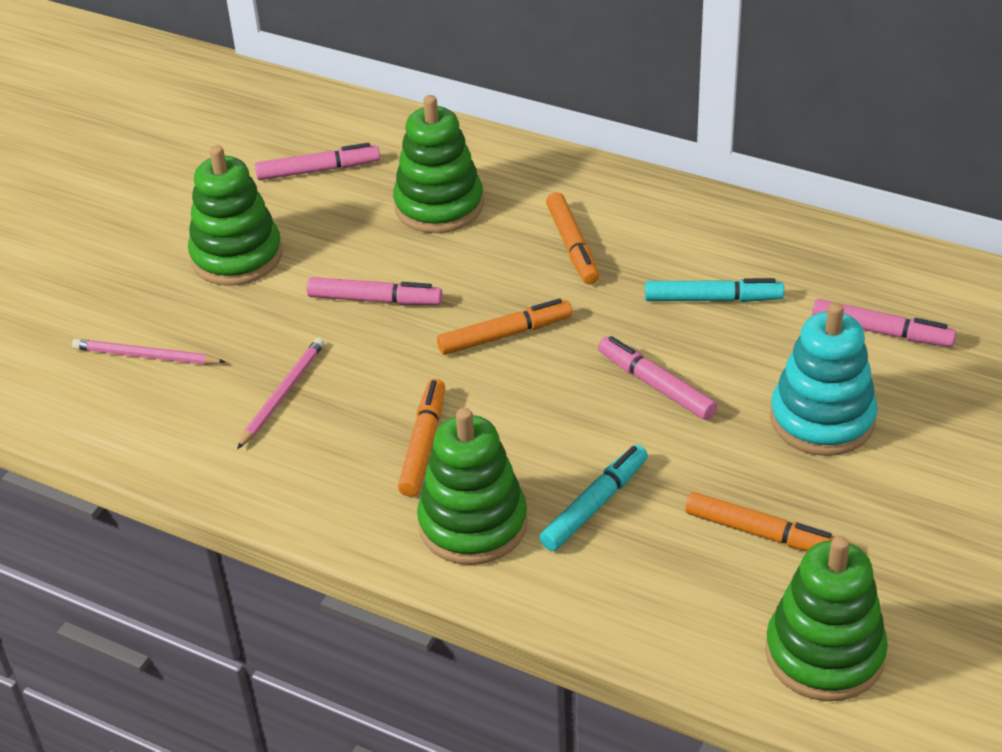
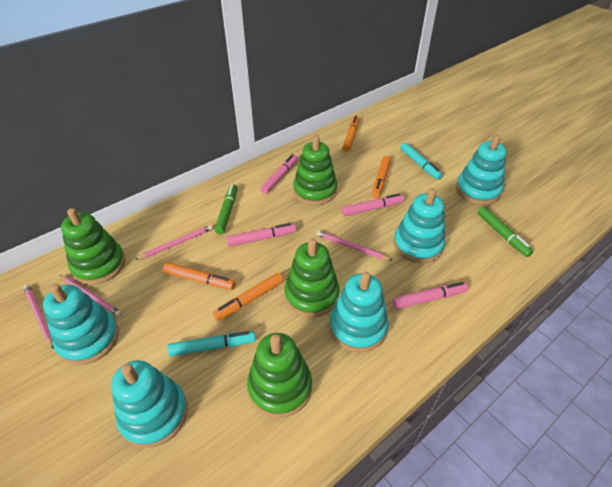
green marker: none = 0 -> [214,184,237,234] [477,207,533,257] = 2
pink pencil: [72,339,226,365] [237,338,324,449] = 2 -> [23,284,54,349] [60,275,122,317] [135,225,213,260] [316,231,393,261] = 4
turquoise stacking toy: [770,302,878,456] = 1 -> [43,284,119,365] [111,360,188,448] [329,272,388,352] [393,188,445,263] [456,135,507,205] = 5

